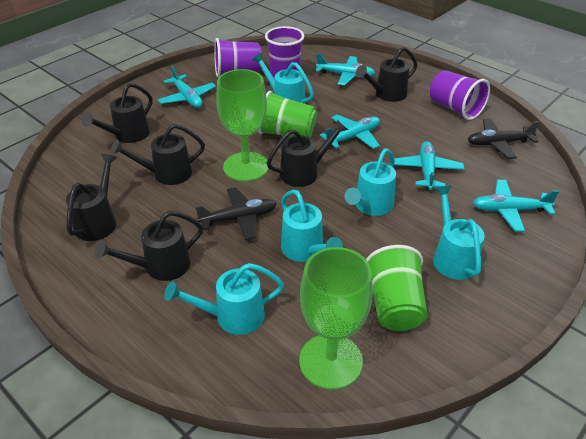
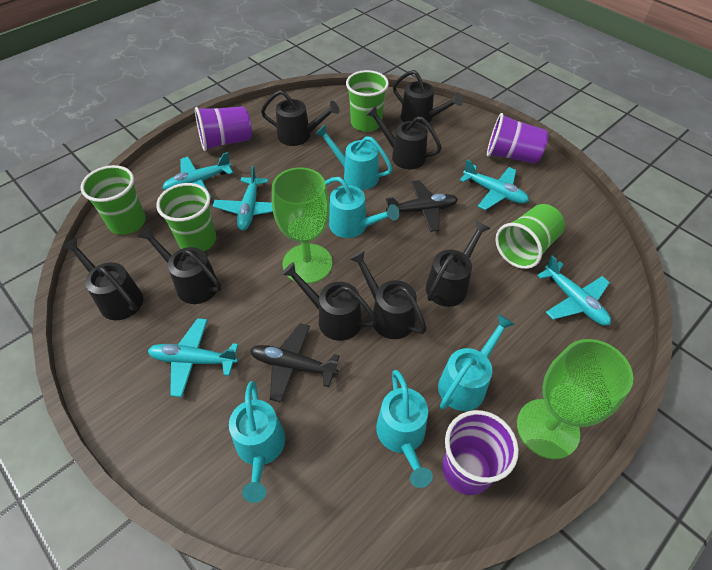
black watering can: [66,154,117,241] [81,83,153,143] [95,211,203,281] [111,124,205,185] [267,120,348,187] [356,47,417,102] = 6 -> [61,237,143,320] [138,226,221,304] [261,90,339,146] [281,262,378,341] [350,250,427,339] [366,106,442,169] [393,70,463,125] [426,221,491,307] = 8
green cup: [258,91,317,138] [366,245,428,331] = 2 -> [81,165,146,235] [156,183,216,251] [346,70,389,132] [495,204,565,269] = 4

